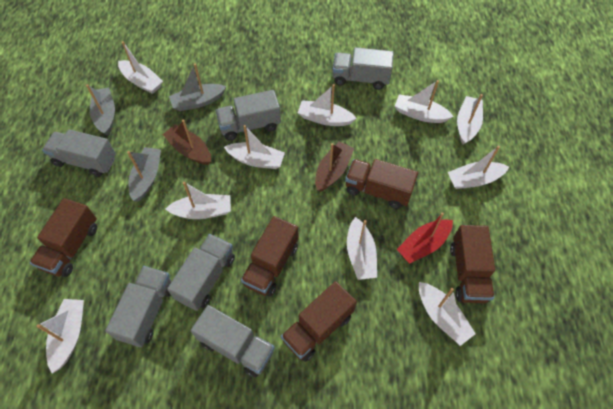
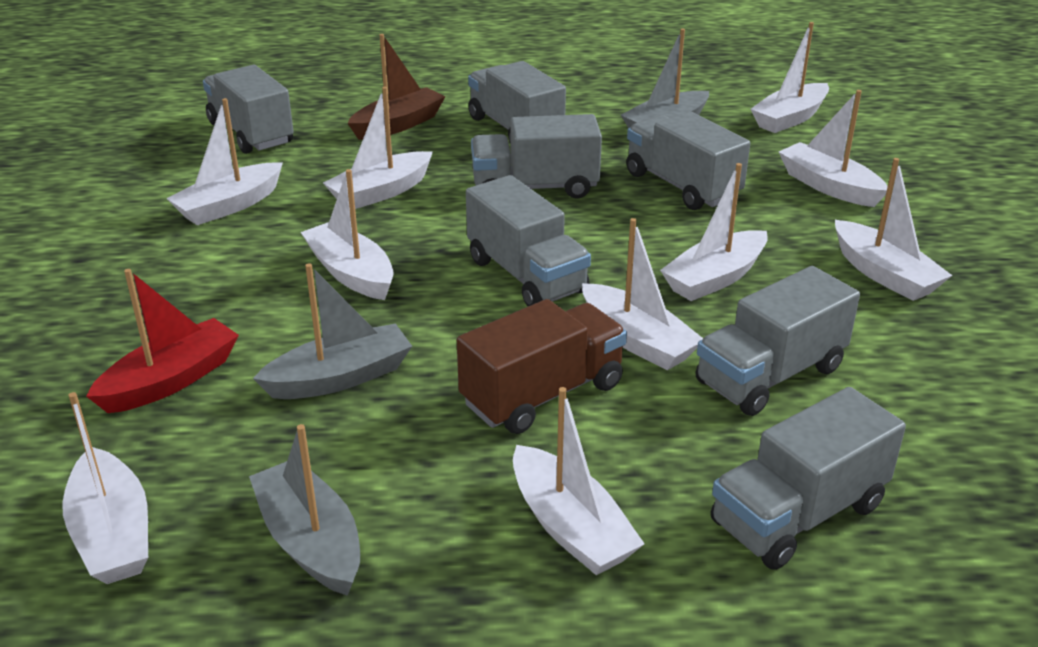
brown boat: [163,120,211,165] [315,141,354,192] = 2 -> [348,34,446,140] = 1
brown truck: [30,198,97,277] [241,216,299,297] [281,281,357,362] [345,159,418,209] [450,225,495,303] = 5 -> [457,299,627,434] = 1
grey truck: [42,129,116,177] [105,266,171,347] [167,234,235,311] [191,305,275,377] [215,90,281,141] [332,47,394,90] = 6 -> [203,65,294,154] [466,175,591,306] [468,61,566,144] [471,114,602,199] [626,112,750,210] [695,266,860,416] [711,387,906,570] = 7

